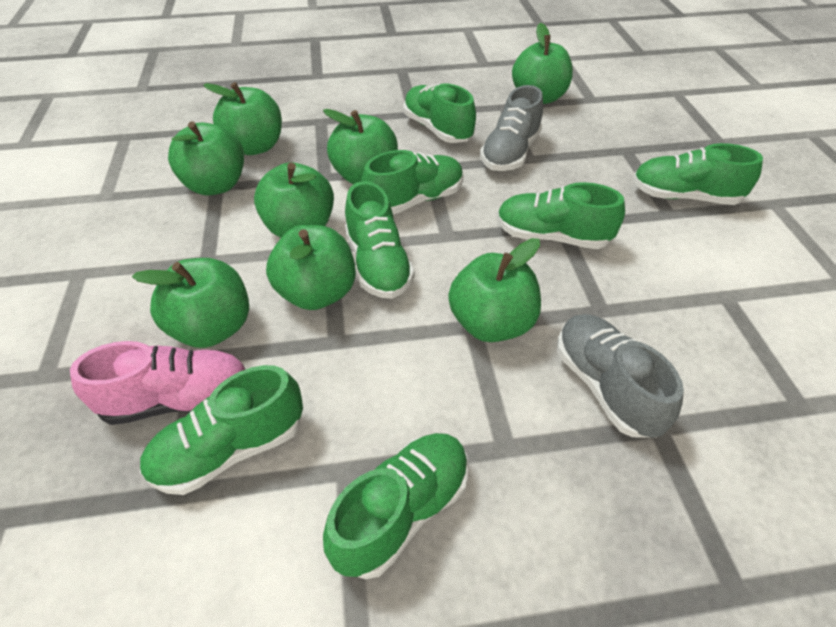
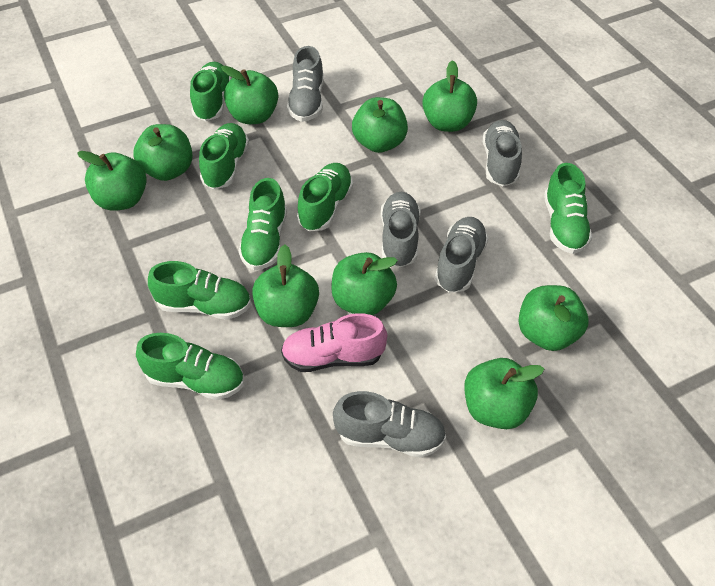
green apple: [132,258,249,348] [168,121,244,196] [203,82,282,155] [254,163,334,238] [266,225,356,310] [323,109,398,184] [448,238,541,342] [512,23,573,104] = 8 -> [77,151,147,211] [133,124,193,181] [221,66,278,124] [252,244,319,327] [331,252,398,315] [352,97,408,153] [422,60,477,132] [464,358,544,429] [519,285,588,351] = 9
grey shoe: [480,85,543,171] [557,314,684,438] = 2 -> [287,46,324,122] [333,391,446,458] [381,192,420,268] [435,217,488,293] [483,120,522,186] = 5

